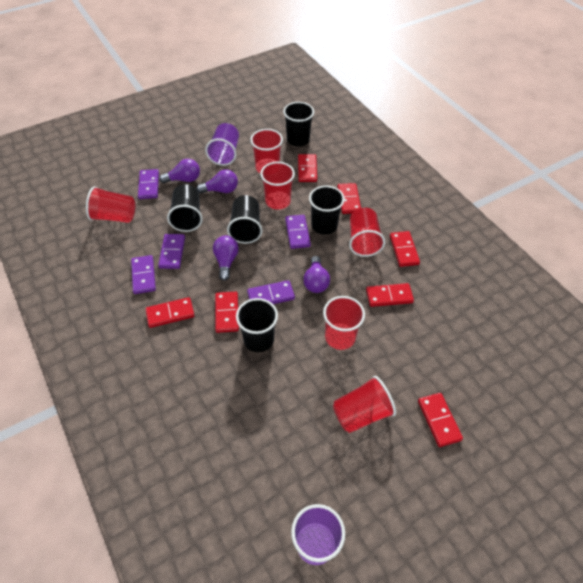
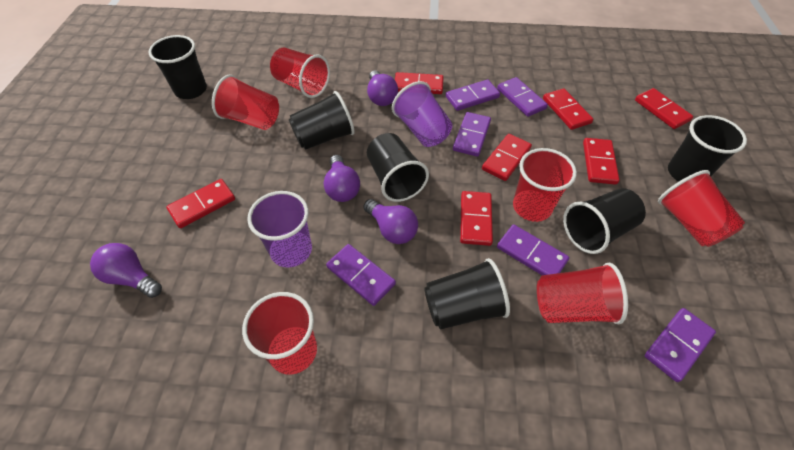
black cup: [167,184,203,232] [227,195,263,244] [236,298,278,352] [283,102,314,147] [309,186,345,235] = 5 -> [148,35,207,99] [289,91,355,150] [367,133,429,202] [424,258,510,330] [563,188,646,254] [668,115,747,182] = 6
purple domino: [131,255,156,294] [138,169,159,199] [158,234,185,269] [247,280,295,304] [285,215,311,249] = 5 -> [326,244,396,306] [446,80,500,111] [453,112,491,157] [497,77,548,117] [497,225,569,275] [645,308,716,382] = 6

